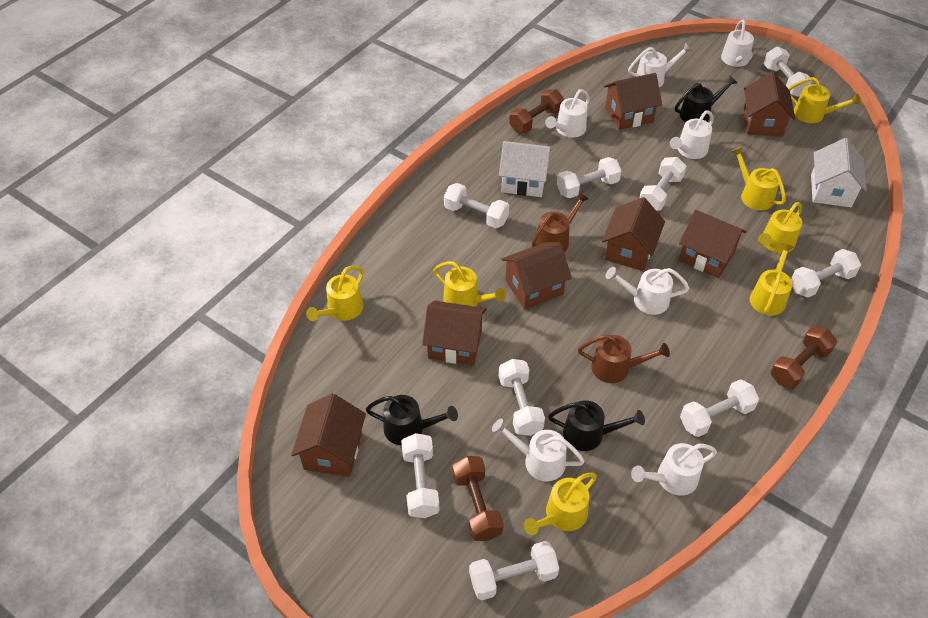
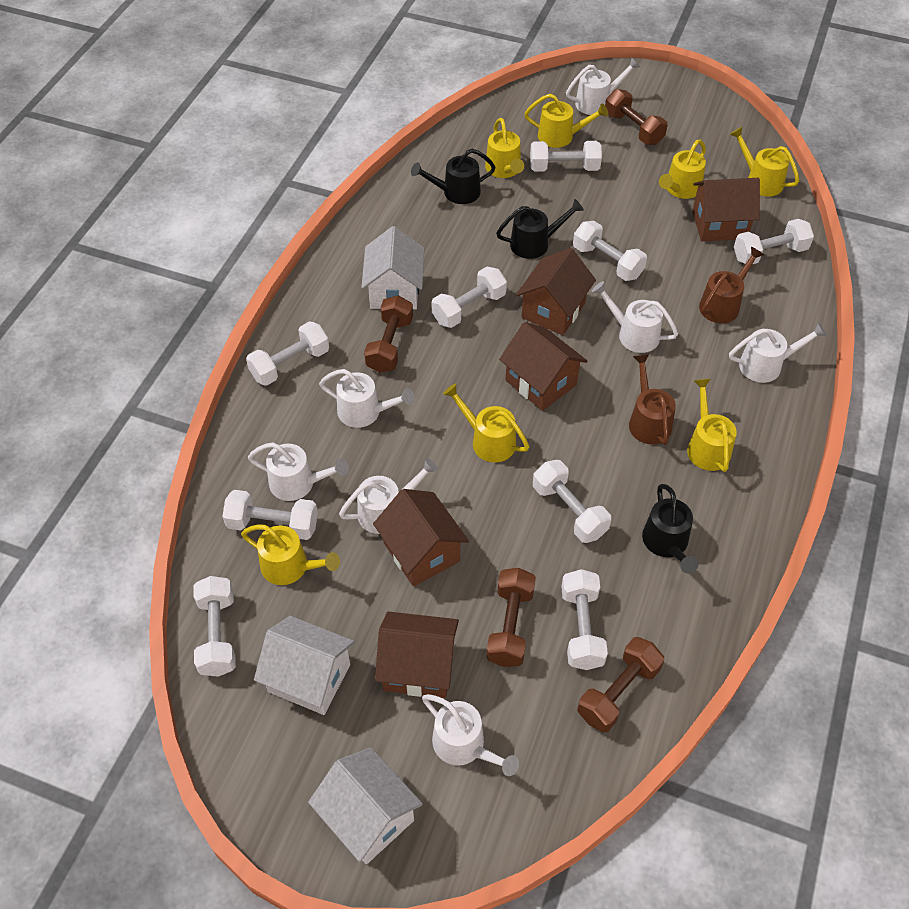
brown dumbbell: [452,456,504,541] [509,89,564,133] [770,326,837,389] = 3 -> [364,295,413,373] [486,568,536,667] [577,637,664,733] [605,89,668,145] = 4
brown house: [291,394,366,477] [422,301,486,366] [501,242,572,309] [602,197,665,271] [604,73,662,130] [679,210,746,278] [743,72,795,137] = 7 -> [373,489,469,587] [375,612,459,698] [499,322,587,411] [516,248,596,335] [692,178,760,241] = 5
white house: [499,141,552,197] [811,138,867,207] = 2 -> [254,616,355,715] [308,747,423,864] [361,226,424,309] = 3

